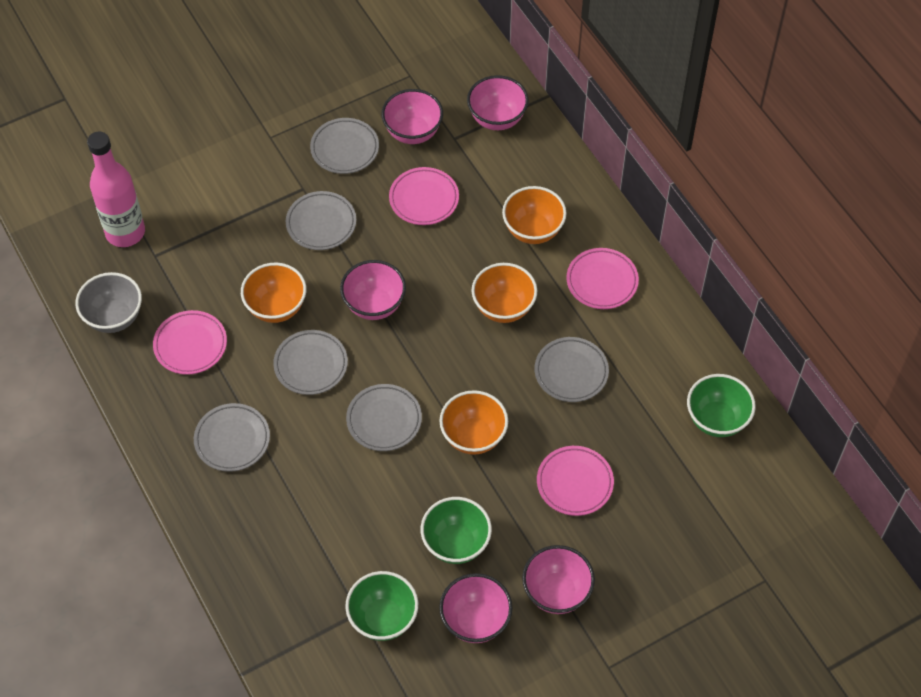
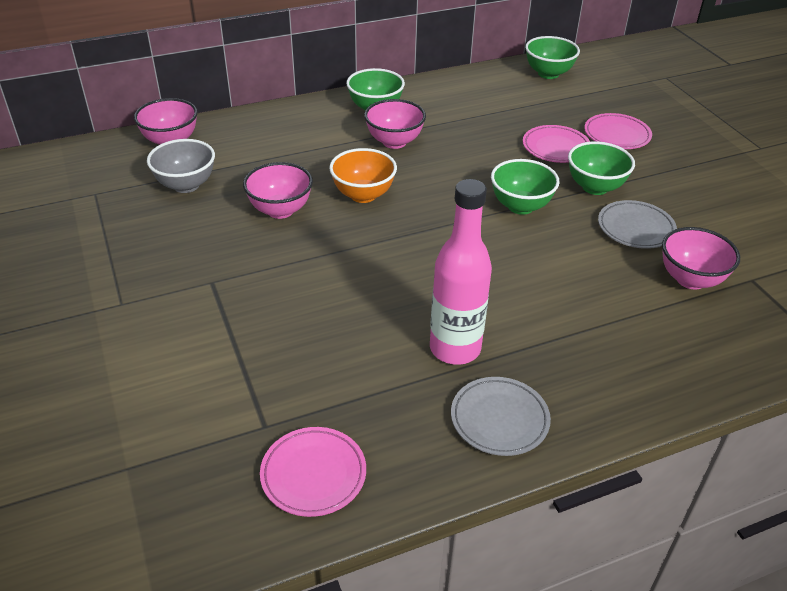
green bowl: [345,571,418,641] [421,497,492,564] [687,374,756,437] = 3 -> [346,68,405,111] [491,159,560,215] [525,36,580,79] [568,141,635,195] = 4
grey plate: [194,403,270,472] [273,330,348,395] [286,191,356,250] [310,118,379,174] [346,384,422,451] [535,337,609,402] = 6 -> [451,377,551,456] [598,200,677,249] = 2
orange bowl: [241,262,306,323] [439,390,508,455] [472,263,537,323] [502,186,567,244] = 4 -> [329,148,397,203] = 1
pink bowl: [340,260,406,320] [381,89,443,144] [439,573,512,643] [467,75,529,130] [522,545,595,614] = 5 -> [134,98,198,145] [243,162,313,219] [364,99,426,149] [662,227,740,289] = 4
pink plate: [153,310,227,375] [389,167,459,225] [537,446,614,516] [566,248,639,309] = 4 -> [260,427,366,517] [523,125,590,163] [584,113,652,149] = 3

